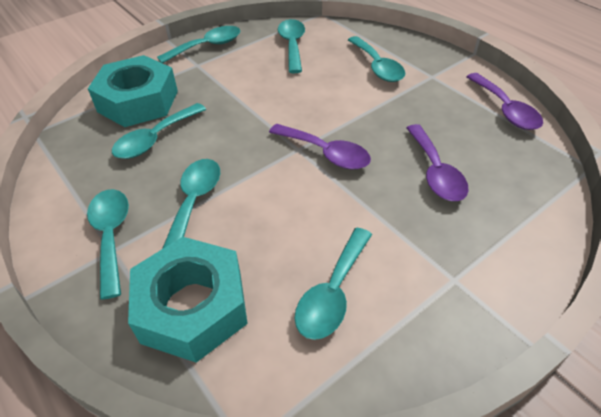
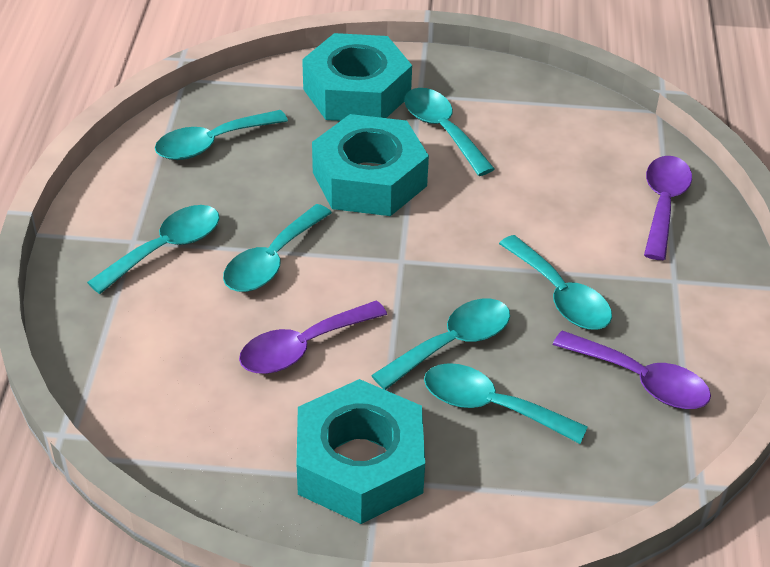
turquoise nut: [88,55,178,127] [128,237,248,363] = 2 -> [296,379,425,524] [302,33,412,121] [312,114,429,216] = 3

